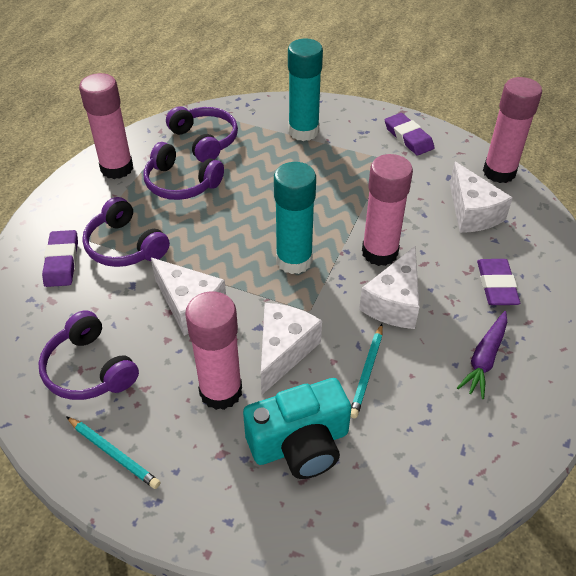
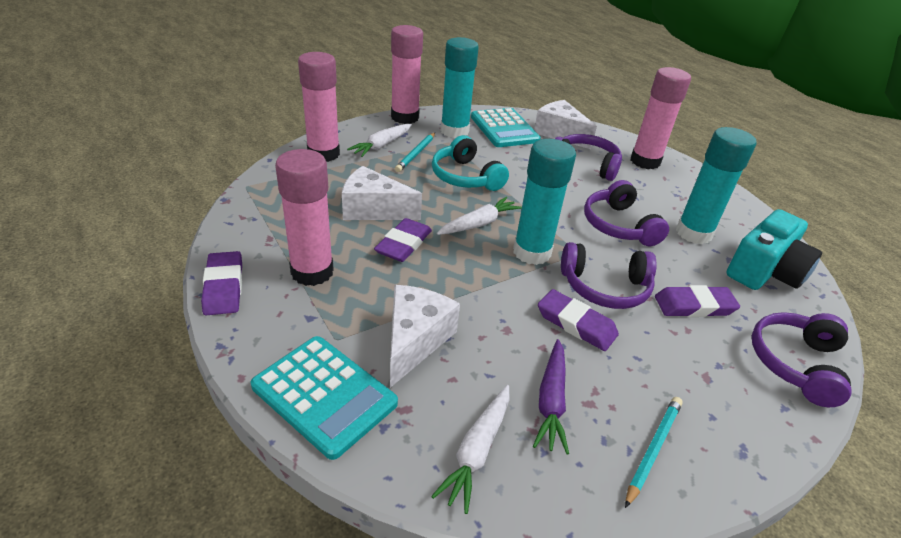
purple eraser: [42,230,78,287] [385,113,434,156] [477,259,520,305] = 3 -> [201,251,242,315] [374,218,432,262] [538,289,619,351] [655,285,740,317] = 4
turquoise calculator: none = 0 -> [251,336,398,460] [471,108,541,147] = 2
turquoise glue stick: [274,162,316,274] [288,39,323,141] = 2 -> [440,37,479,138] [513,139,576,265] [676,127,757,244] = 3
turquoise headphones: none = 0 -> [432,135,509,191] = 1
white carrot: none = 0 -> [347,124,412,157] [431,385,510,514] [437,197,522,235] = 3
white cheese: [151,258,226,336] [261,303,322,395] [359,246,419,329] [450,162,513,233] = 4 -> [342,166,422,220] [390,285,460,388] [534,100,597,149] = 3

